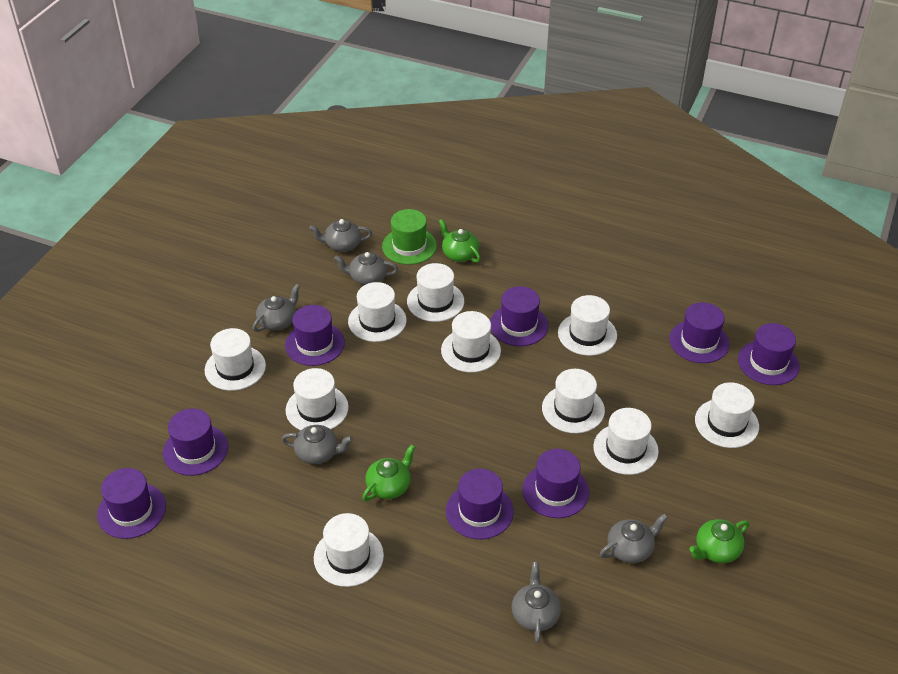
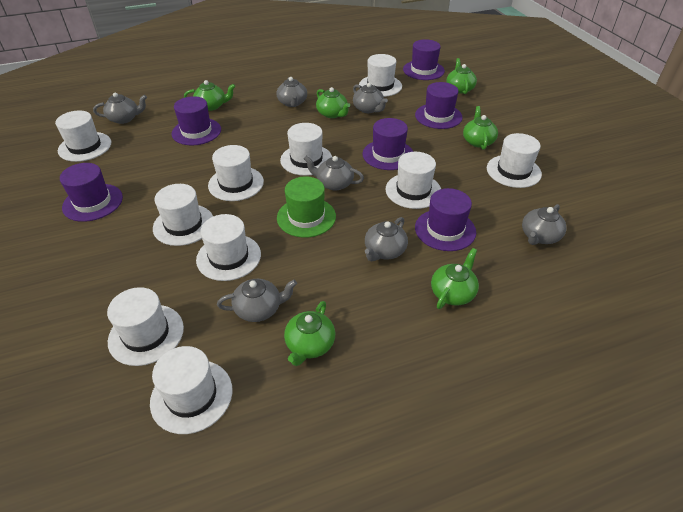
green teapot: [362,444,415,501] [439,219,481,263] [689,519,750,563] = 3 -> [184,80,235,111] [284,301,335,366] [316,87,350,118] [431,248,479,309] [447,58,477,94] [463,106,498,150] = 6
grey teapot: [253,284,300,332] [281,425,353,464] [309,219,372,252] [334,252,398,285] [512,562,561,643] [600,513,668,563] = 6 -> [93,92,147,124] [217,279,297,322] [277,77,307,107] [304,156,364,190] [353,83,388,113] [365,217,408,261] [522,204,567,245] = 7
purple hat: [97,468,166,539] [163,408,228,476] [285,305,345,366] [446,469,514,539] [490,286,548,346] [522,449,589,518] [669,302,730,363] [738,323,800,385] = 8 -> [60,163,123,222] [171,96,221,145] [362,118,413,170] [403,39,445,80] [415,82,463,129] [415,188,476,251] = 6

